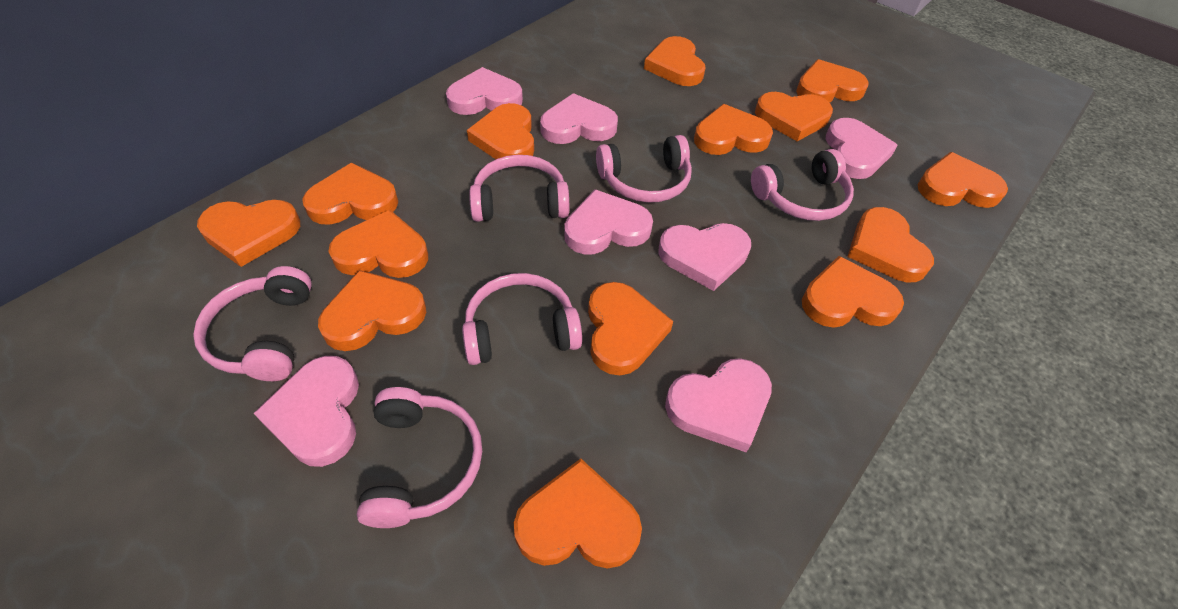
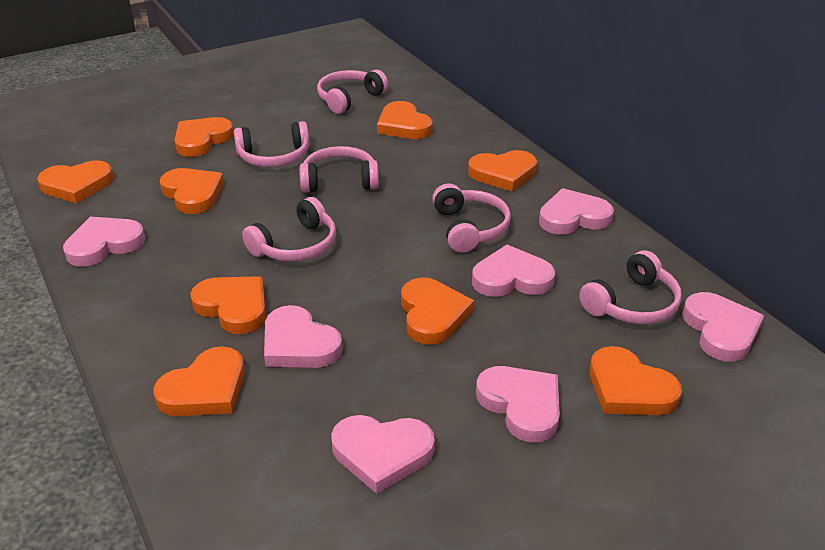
orange heart: [197,200,300,267] [302,163,398,225] [318,270,426,351] [329,210,428,278] [467,103,534,159] [514,459,642,569] [588,282,673,375] [644,36,705,86] [694,104,773,155] [755,92,833,141] [796,59,869,103] [802,256,904,328] [847,207,934,282] [918,152,1008,208] = 14 -> [37,160,114,203] [153,346,245,416] [160,168,224,214] [175,117,234,157] [190,276,266,334] [377,101,432,139] [401,277,474,345] [468,150,537,192] [590,346,682,415] = 9

